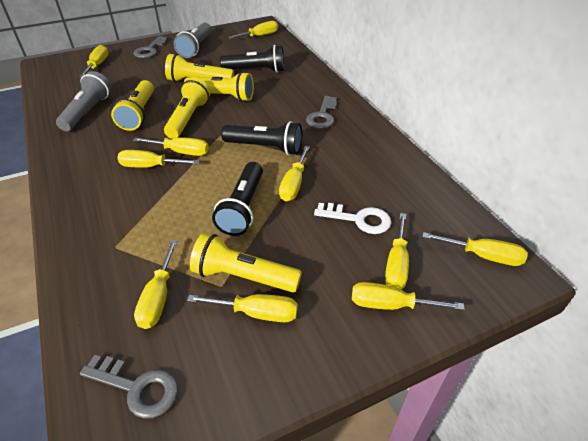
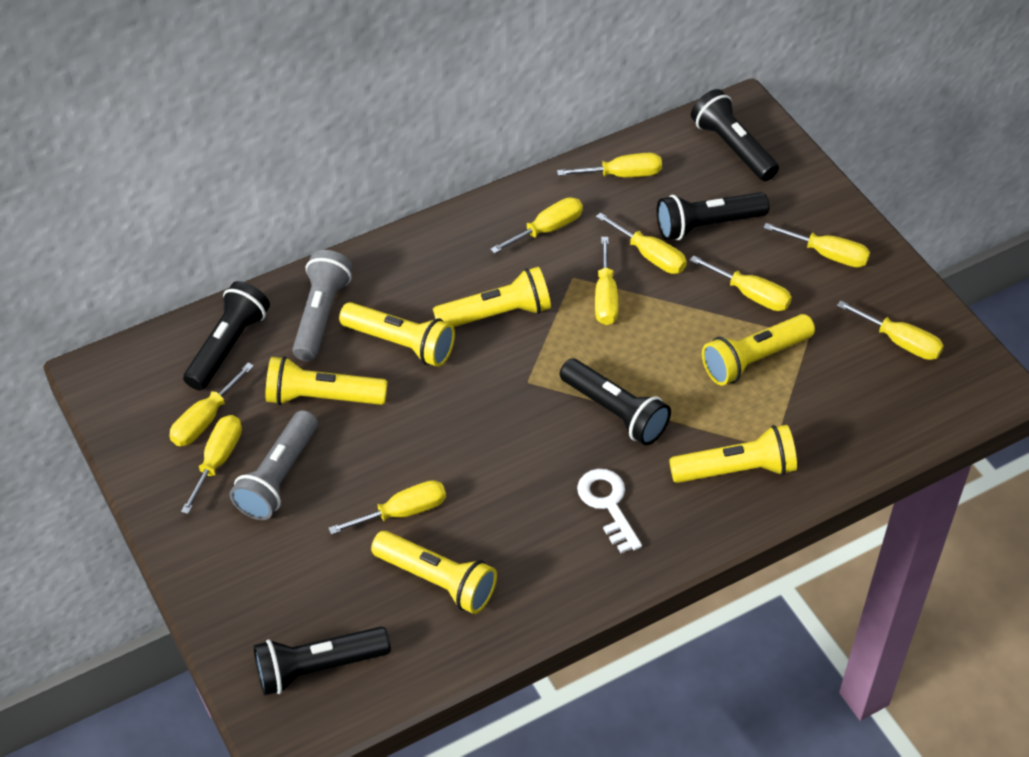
black flashlight: [212,162,263,236] [220,45,284,72] [221,121,302,155] = 3 -> [183,281,270,391] [254,626,391,695] [560,358,671,445] [656,192,769,240] [691,89,779,181] = 5
grey key: [80,355,178,419] [133,36,168,58] [306,96,337,129] = 3 -> none = 0
yellow flashlight: [111,80,154,131] [164,77,211,139] [165,54,234,82] [184,72,254,102] [190,233,302,293] = 5 -> [266,356,388,405] [339,302,455,367] [371,531,497,614] [433,267,551,327] [669,425,797,483] [702,314,815,386] = 6

